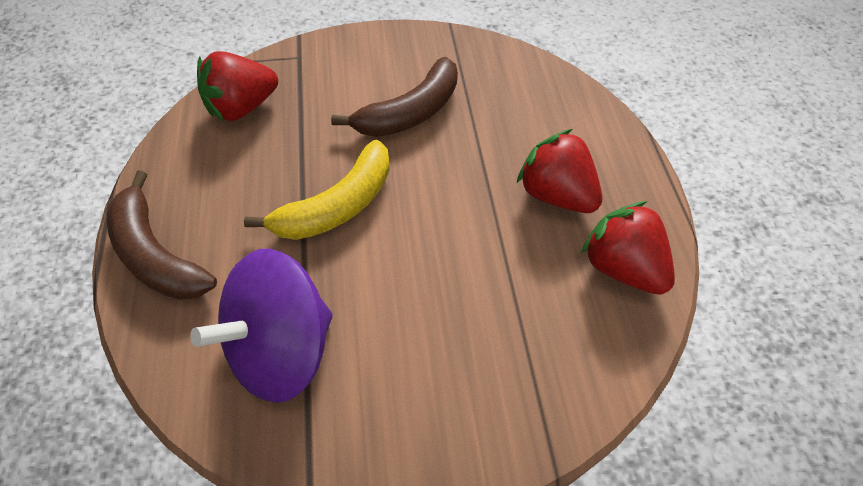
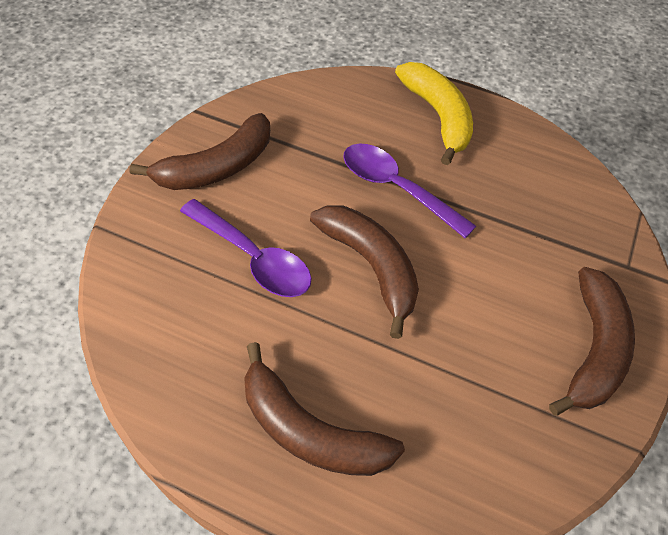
brown banana: [107,171,217,300] [331,57,458,137] = 2 -> [130,113,270,190] [244,342,405,476] [310,205,419,339] [549,267,635,416] = 4
purple spinning top: [190,249,333,403] = 1 -> none = 0
purple spoon: none = 0 -> [180,199,312,297] [343,144,476,238] = 2
red strawberry: [197,51,278,122] [517,129,602,213] [581,201,675,295] = 3 -> none = 0

